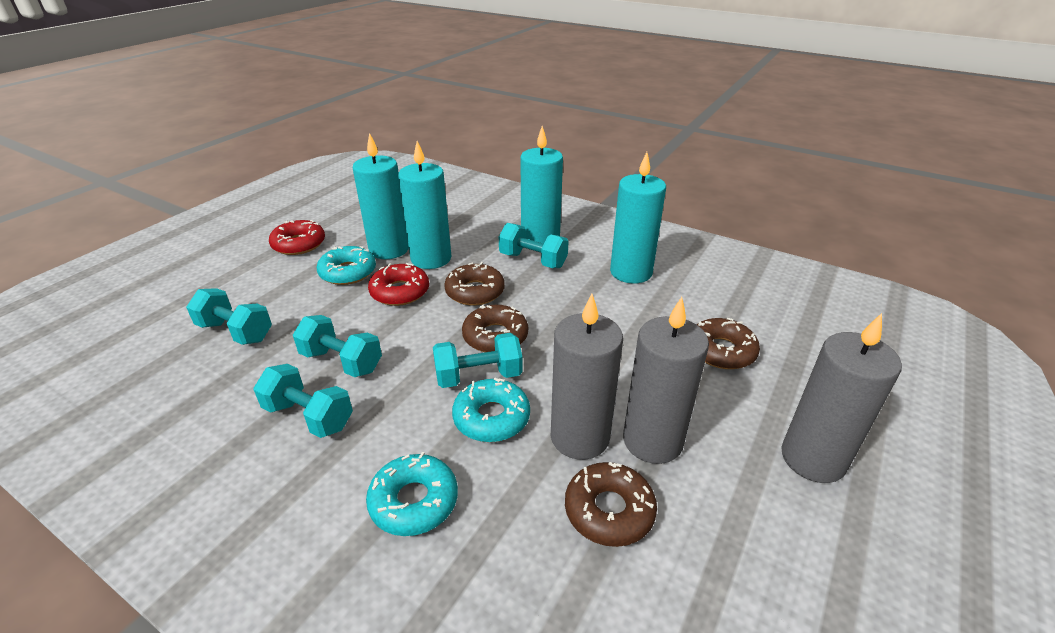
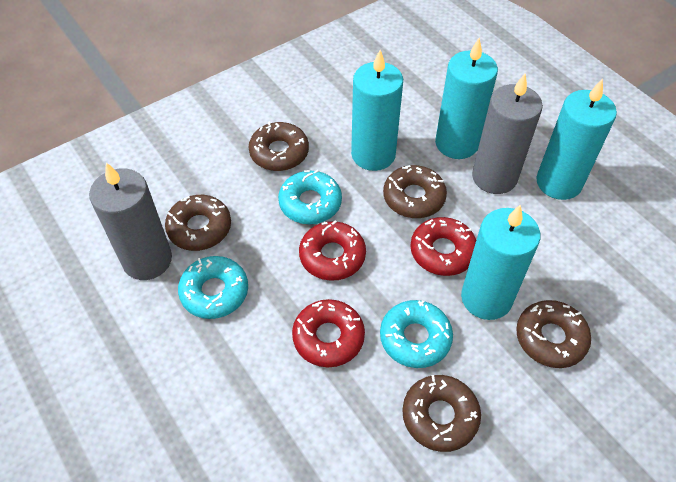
brown donut: [444,262,505,306] [462,305,528,352] [565,462,657,547] [696,318,760,369] = 4 -> [165,195,231,251] [248,121,309,171] [383,165,447,218] [402,375,481,452] [516,300,591,368] = 5
grey candle: [551,294,623,460] [623,297,709,464] [781,313,902,483] = 3 -> [89,162,172,280] [472,74,543,194] = 2
red donut: [269,220,325,255] [368,263,429,306] = 2 -> [292,299,365,367] [299,220,366,281] [410,217,476,276] = 3
turquoise dumbbell: [186,288,272,345] [254,364,353,438] [293,315,382,377] [433,333,523,388] [499,223,569,268] = 5 -> none = 0

